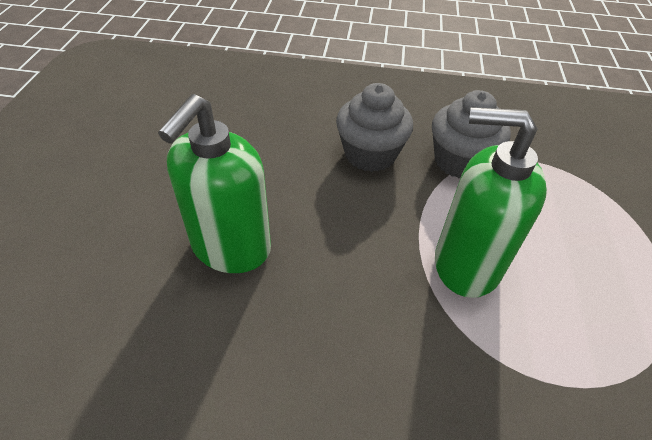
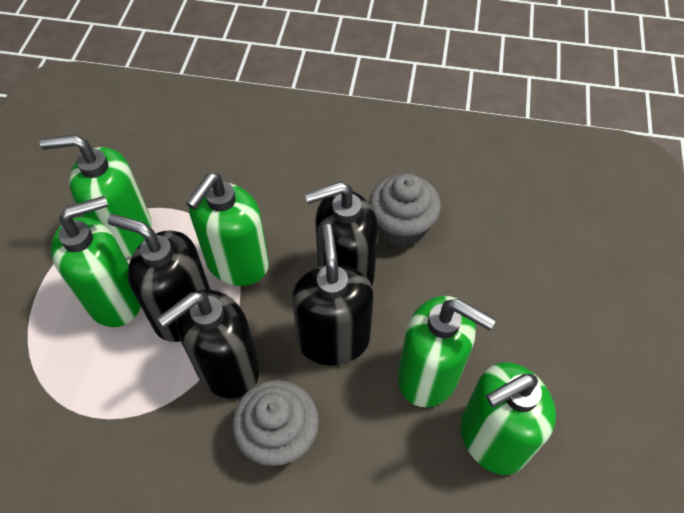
black soap dispenser: none = 0 -> [108,214,210,342] [157,290,260,398] [292,224,373,365] [305,182,378,286] = 4
green soap dispenser: [158,94,271,273] [435,107,547,298] = 2 -> [40,135,152,258] [51,196,141,327] [186,173,269,286] [398,296,496,407] [461,362,556,475] = 5

